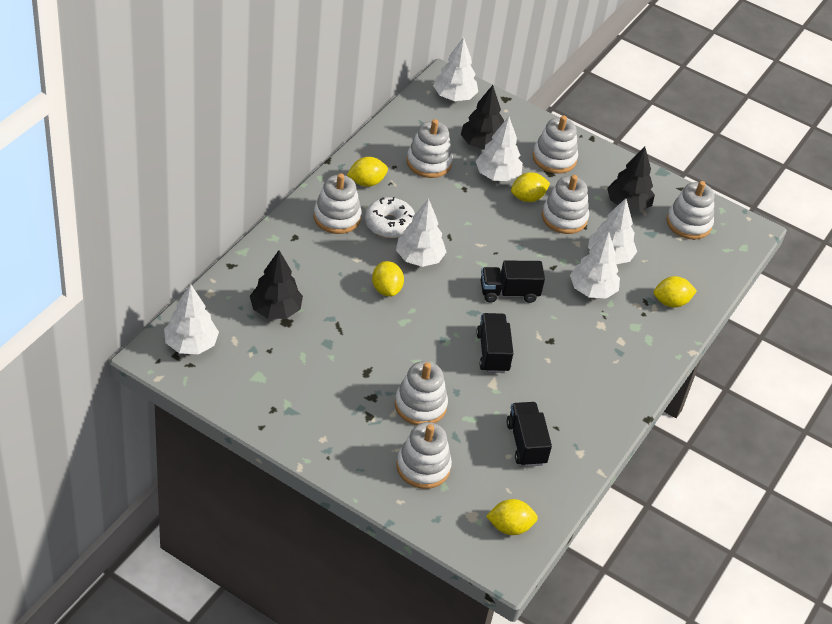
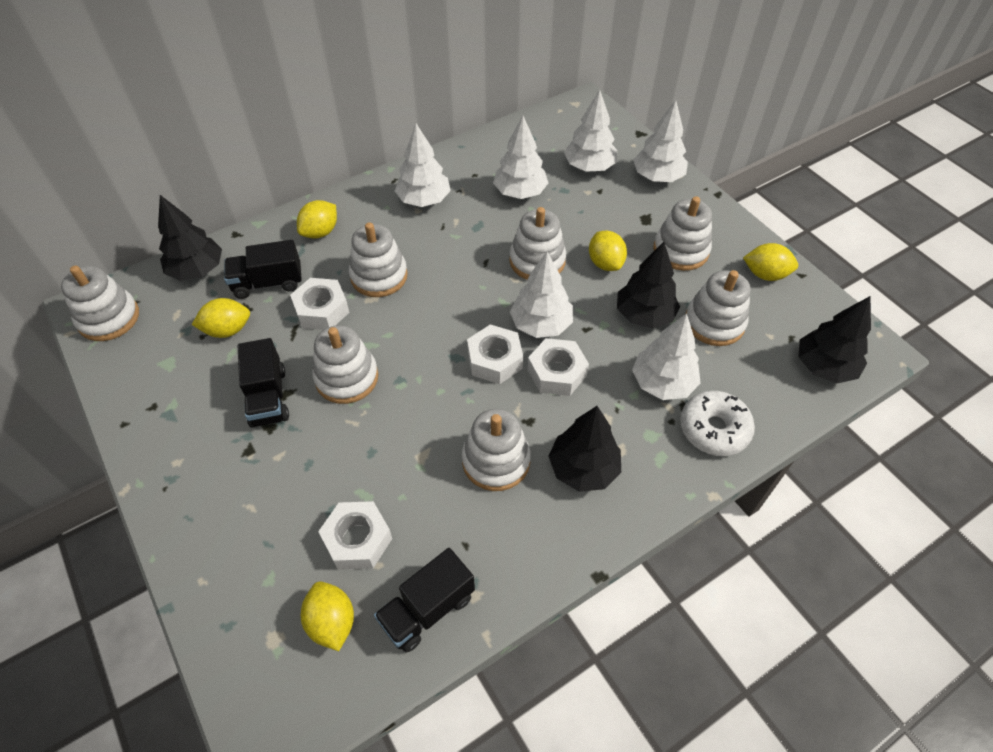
black tree: [250,250,303,319] [461,85,504,150] [607,146,655,212] = 3 -> [158,195,222,281] [548,406,621,492] [617,242,680,328] [799,296,871,383] = 4
white nut: none = 0 -> [290,278,350,330] [318,501,392,570] [467,324,523,384] [528,338,589,396] = 4

